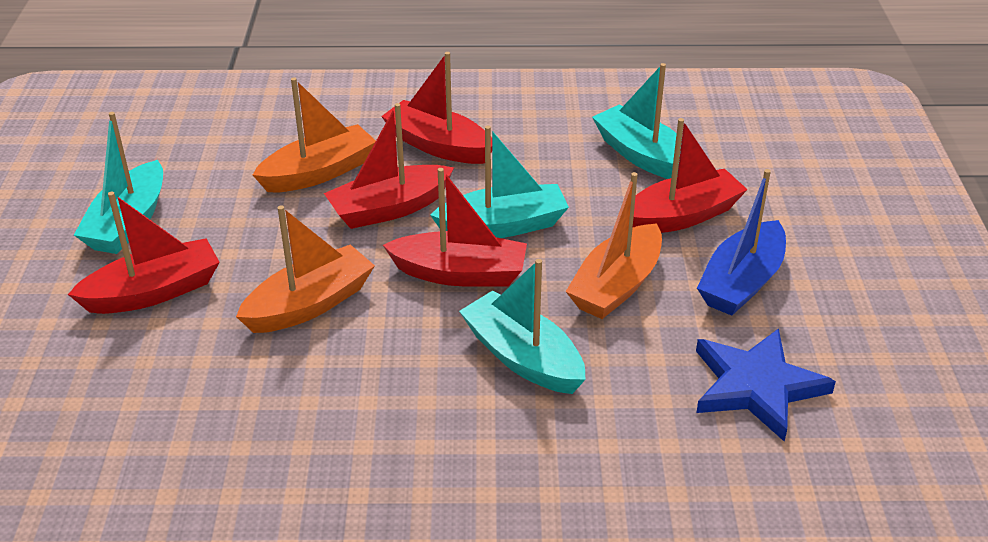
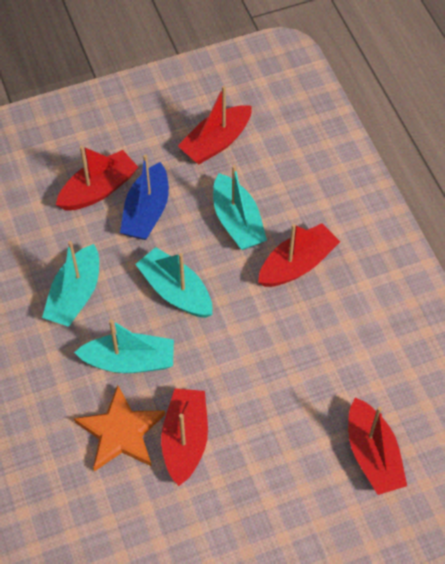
blue star: [696,328,836,442] = 1 -> none = 0
orange boat: [236,205,375,333] [253,77,376,192] [565,172,662,319] = 3 -> none = 0
orange star: none = 0 -> [74,385,165,472] = 1

